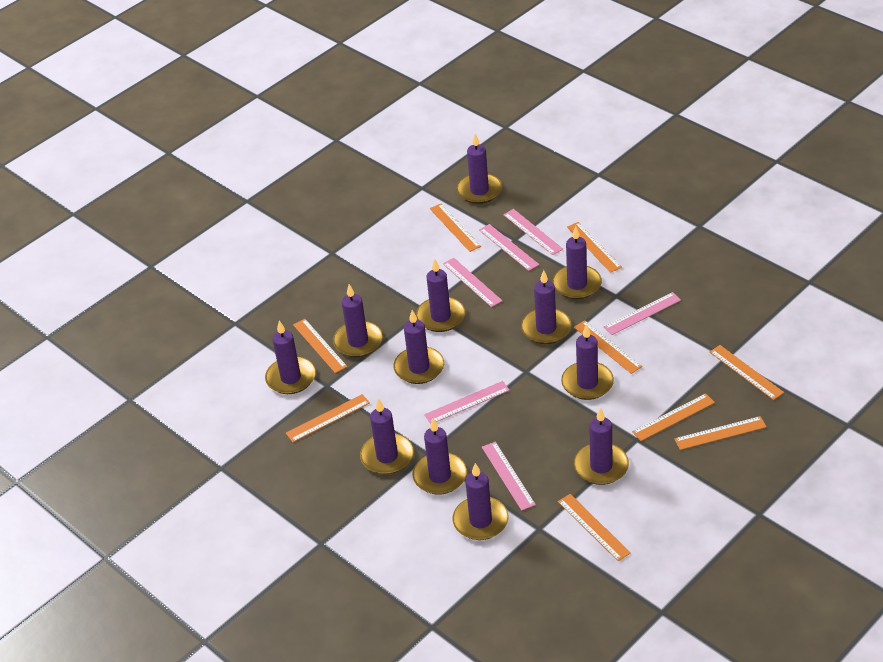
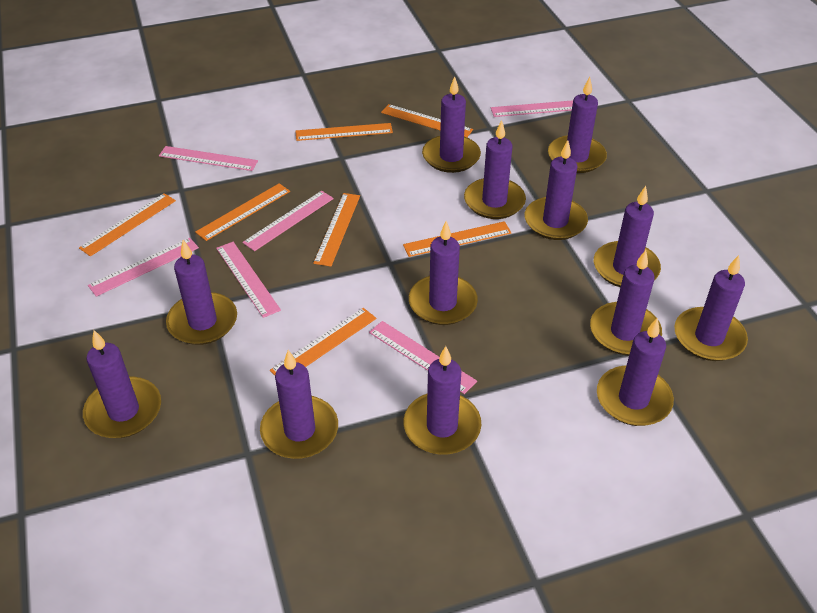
orange ruler: [286,394,370,442] [293,319,347,373] [430,204,481,252] [558,494,631,561] [567,222,622,273] [574,320,642,374] [632,393,715,441] [674,416,767,450] [710,345,784,400] = 9 -> [79,193,176,256] [195,183,290,241] [270,308,377,375] [295,123,393,141] [313,193,360,267] [381,104,473,137] [403,221,512,257] = 7
purple candle: [265,321,316,394] [333,284,383,357] [360,398,414,474] [393,310,444,384] [413,418,467,495] [416,259,465,332] [453,463,509,540] [457,134,502,204] [521,270,571,344] [553,226,602,299] [561,324,614,400] [574,407,629,485] = 12 -> [83,330,161,438] [166,240,237,345] [260,350,338,459] [404,346,481,455] [409,221,478,325] [422,76,481,173] [464,120,526,219] [525,140,588,240] [548,77,607,173] [590,250,662,355] [594,186,661,287] [597,318,674,426] [674,255,748,361] = 13

